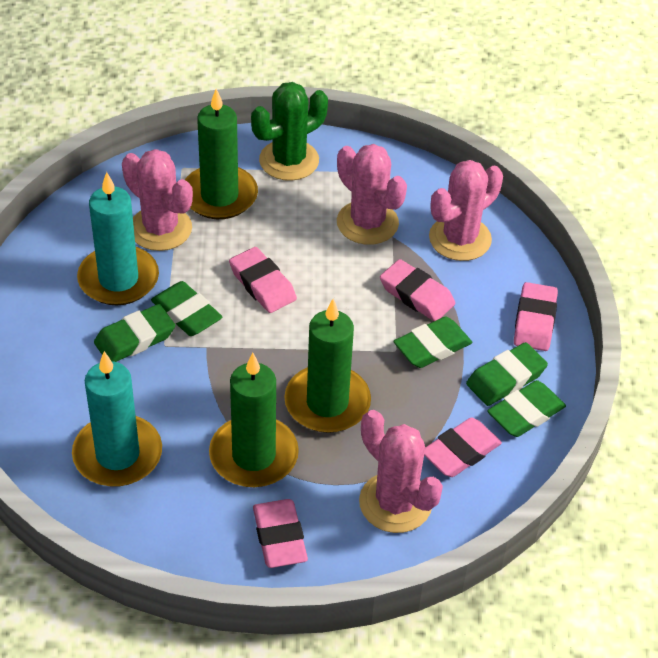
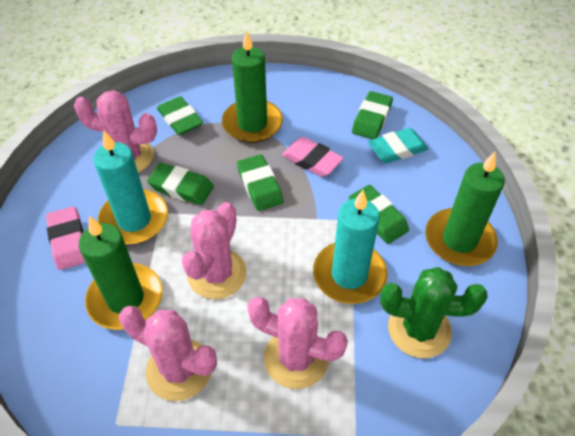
pink eraser: [229,247,297,313] [253,499,308,568] [380,259,455,321] [424,418,502,477] [514,282,558,351] = 5 -> [46,206,86,270] [282,137,344,177] = 2
turquoise eraser: none = 0 -> [368,128,428,163] = 1

